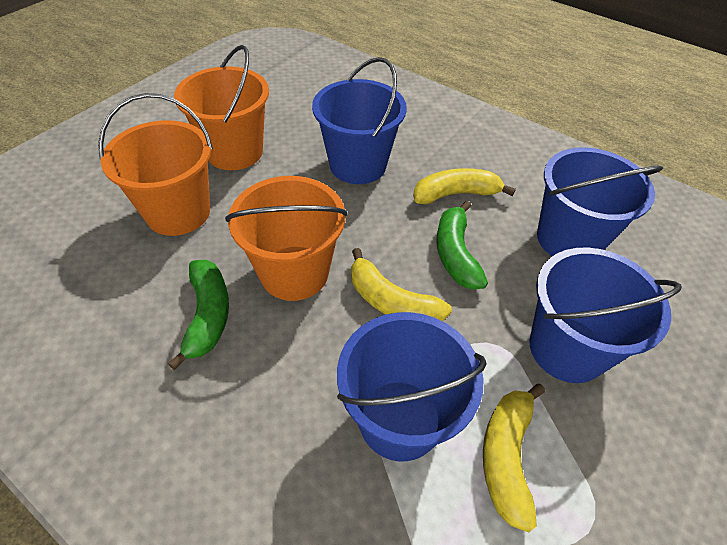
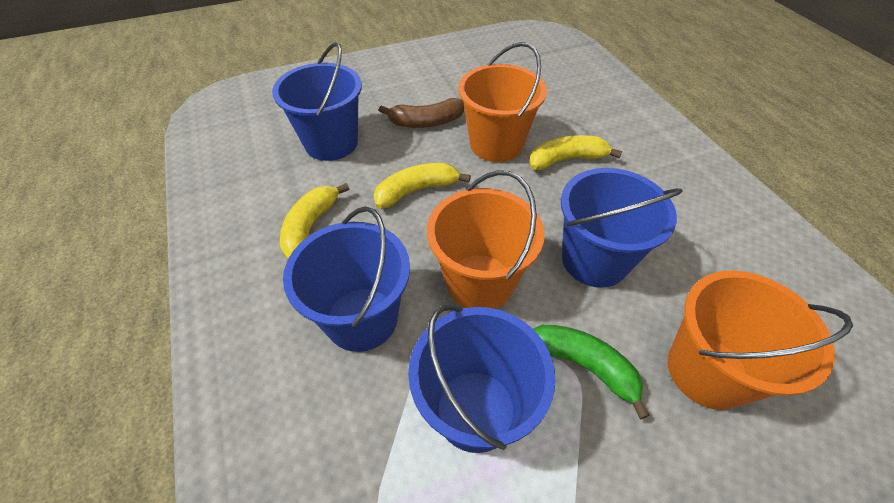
brown banana: none = 0 -> [379,98,464,128] = 1
green banana: [168,260,229,370] [437,201,488,289] = 2 -> [533,325,650,420] = 1

